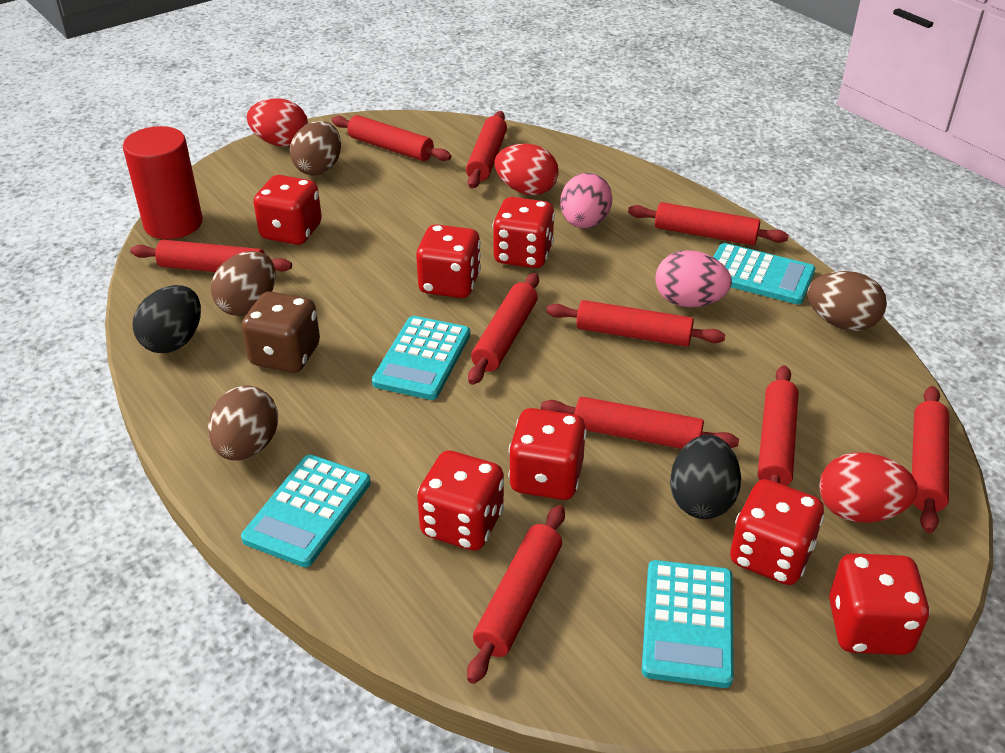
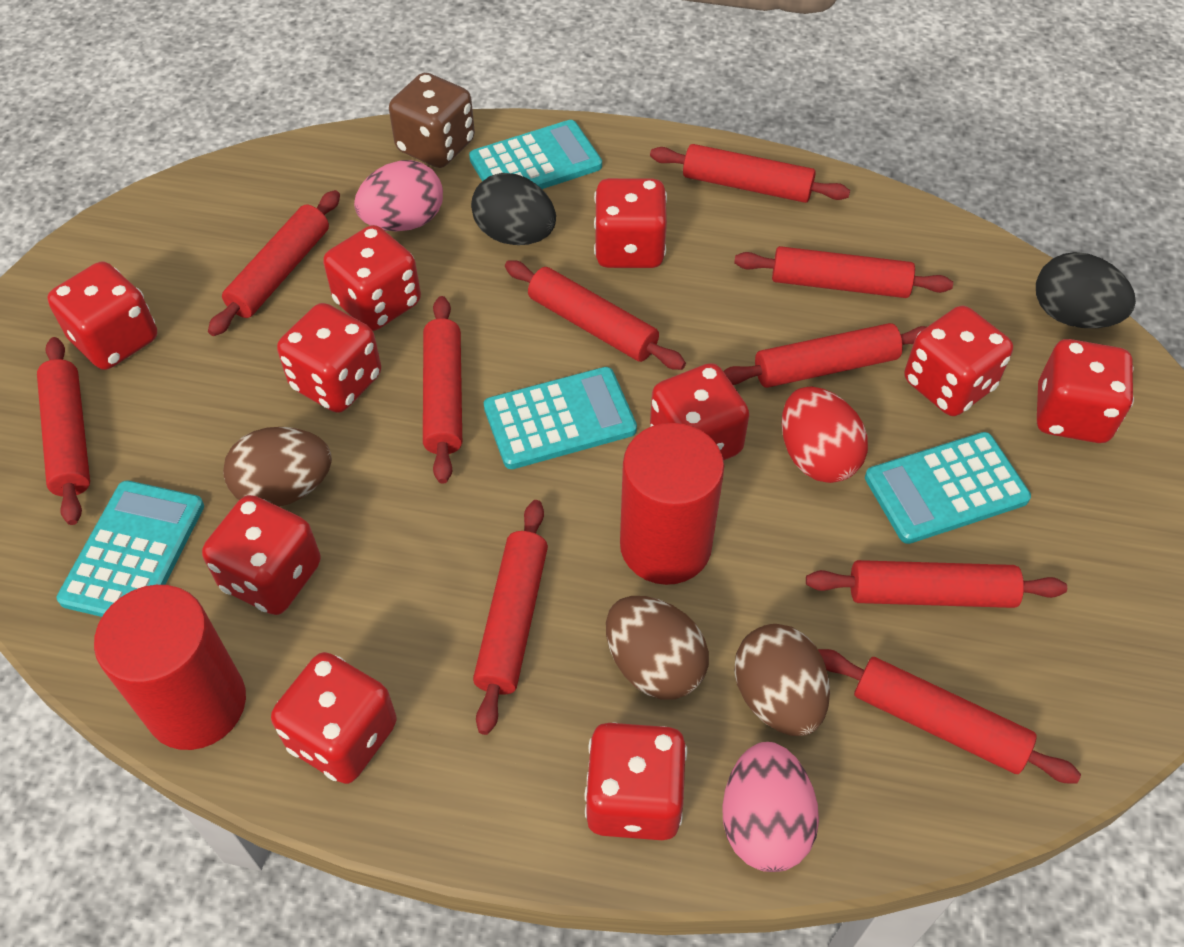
brown egg: [208,386,278,461] [211,251,276,316] [290,121,341,176] [807,271,887,331] = 4 -> [223,427,332,507] [606,596,709,699] [734,624,830,736] = 3
red cylinder: [123,126,203,239] = 1 -> [94,585,246,750] [620,423,724,585] = 2
red dice: [253,175,322,245] [416,224,481,298] [417,450,504,551] [492,197,555,268] [508,408,587,500] [730,479,825,585] [829,553,930,655] = 7 -> [47,261,157,370] [202,495,321,615] [271,652,397,784] [277,303,381,413] [323,225,421,331] [585,722,687,840] [594,178,667,268] [650,363,750,460] [905,306,1013,416] [1037,339,1134,443] = 10
red egg: [247,98,308,147] [494,144,559,195] [819,452,918,523] = 3 -> [782,386,868,483] = 1

